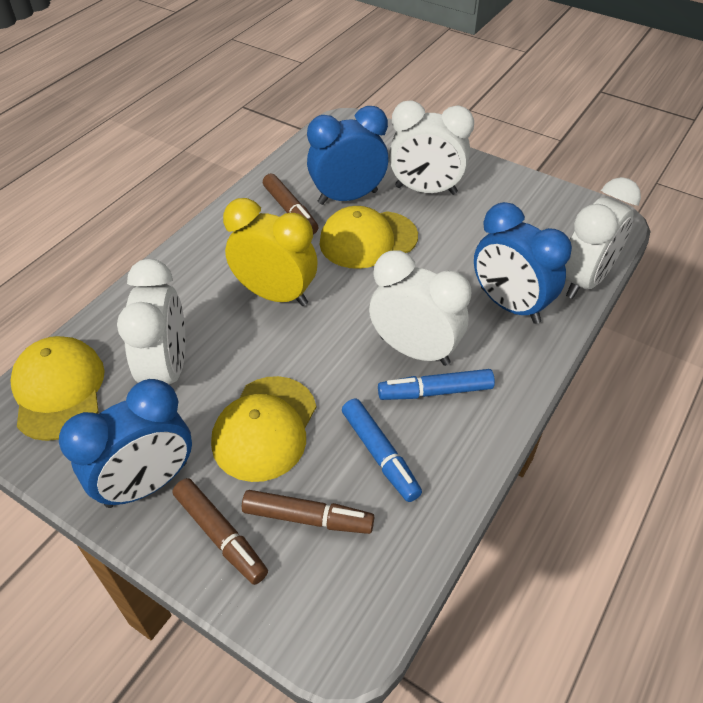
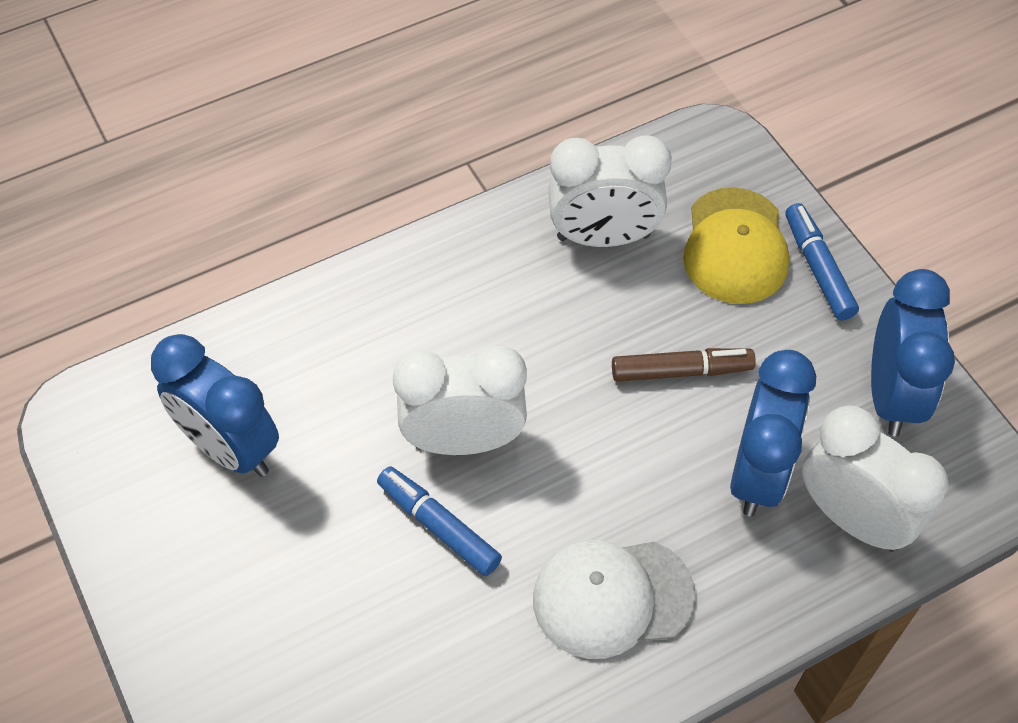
brown marker: [173,478,268,585] [242,490,374,534] [263,174,319,234] = 3 -> [612,348,756,382] = 1
white cap: none = 0 -> [533,540,696,659] = 1
white clock: [117,259,185,384] [369,250,471,366] [389,100,474,195] [565,177,641,299] = 4 -> [393,345,527,455] [548,136,672,247] [802,405,949,552] = 3
yellow cap: [10,336,105,441] [211,376,316,482] [319,206,418,269] = 3 -> [683,187,789,304] = 1
yellow clock: [223,198,318,306] = 1 -> none = 0

